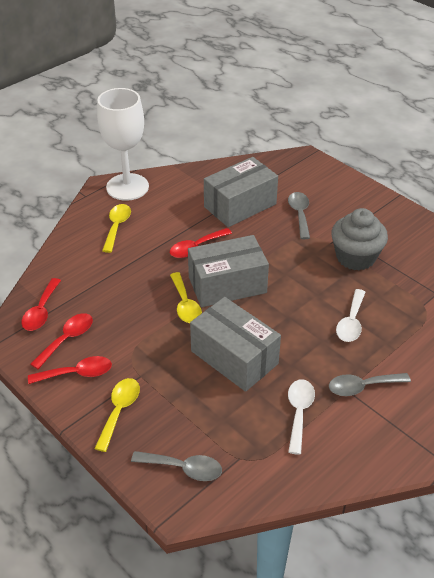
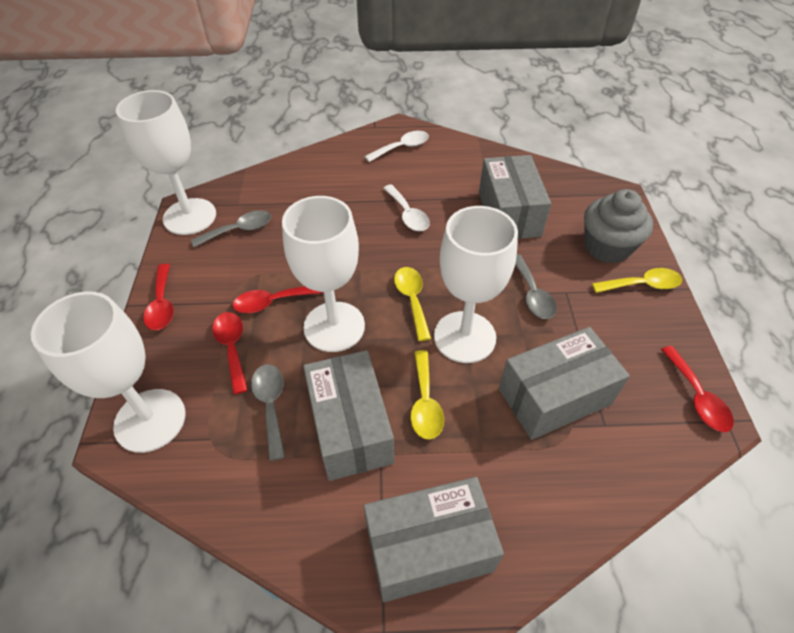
grey box: [188,235,269,307] [190,297,281,392] [204,157,278,227] = 3 -> [303,350,394,481] [364,477,504,602] [479,155,551,239] [499,327,630,440] = 4
white goblet: [97,88,149,201] = 1 -> [31,292,186,453] [116,90,216,235] [282,196,365,352] [434,206,518,363] = 4

